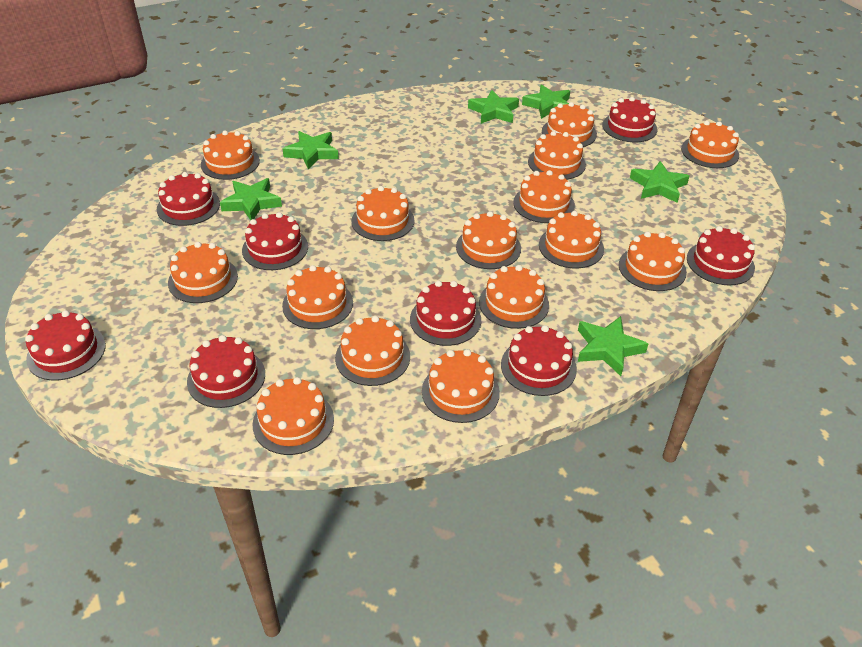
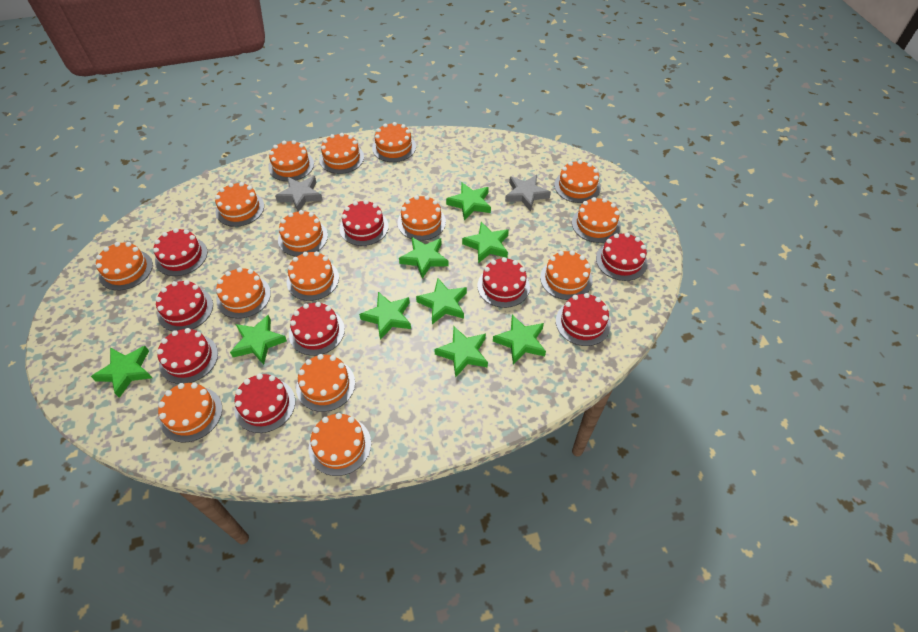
green star: [220,178,282,220] [283,131,339,169] [468,90,519,124] [522,84,570,119] [578,316,648,376] [630,161,690,203] = 6 -> [91,346,152,398] [230,315,287,365] [359,292,411,340] [399,237,449,279] [416,278,467,324] [434,327,488,378] [446,182,491,220] [462,222,509,263] [493,315,546,365] = 9
grey star: none = 0 -> [275,176,323,212] [505,174,551,212] = 2
red cake: [25,310,106,381] [157,172,220,226] [187,335,265,408] [242,212,308,270] [410,280,481,346] [501,325,577,396] [602,97,658,142] [687,226,755,285] = 8 -> [153,228,207,276] [155,280,213,331] [157,328,218,384] [234,374,295,433] [289,302,345,356] [340,200,389,246] [477,257,530,308] [556,293,611,346] [596,233,648,281] = 9

